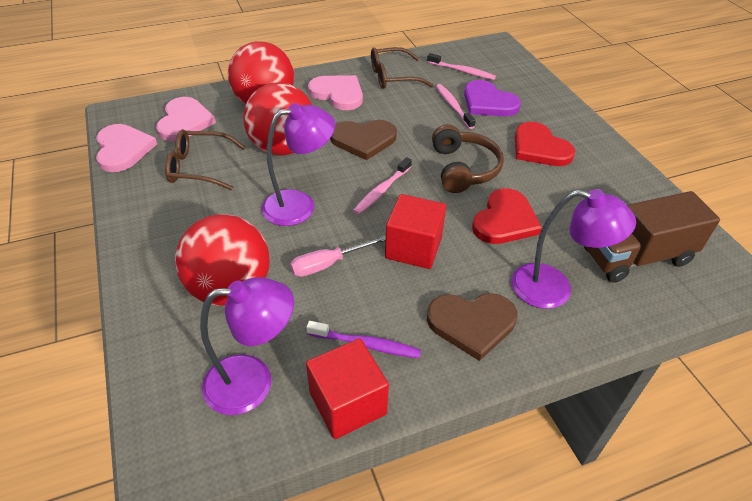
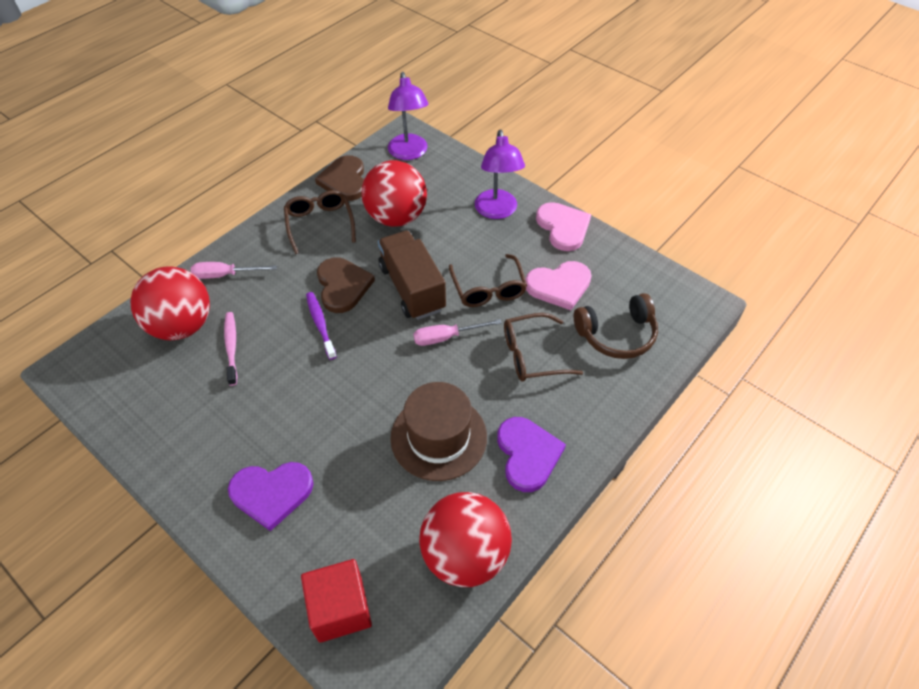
brown glasses: [165,129,246,190] [371,47,434,89] = 2 -> [284,190,356,254] [449,254,527,307] [504,313,583,382] = 3
brown hat: none = 0 -> [391,382,487,481] = 1
pink heart: [96,124,157,172] [156,97,216,141] [308,75,363,110] = 3 -> [525,261,592,310] [536,202,591,251] = 2
pink screwdriver: [290,235,386,277] = 1 -> [191,262,277,279] [413,319,502,346] = 2
pink toothbrush: [353,157,412,215] [427,53,496,80] [436,84,476,129] = 3 -> [224,312,237,386] = 1
purple heart: [464,80,521,116] = 1 -> [228,462,314,531] [497,417,566,492] = 2
purple lamp: [200,277,294,415] [261,103,335,226] [511,189,636,309] = 3 -> [388,72,428,160] [475,130,525,219] = 2
red cube: [306,338,389,439] [385,194,446,269] = 2 -> [301,559,372,643] = 1
red heart: [472,188,542,244] [515,122,575,166] = 2 -> none = 0

